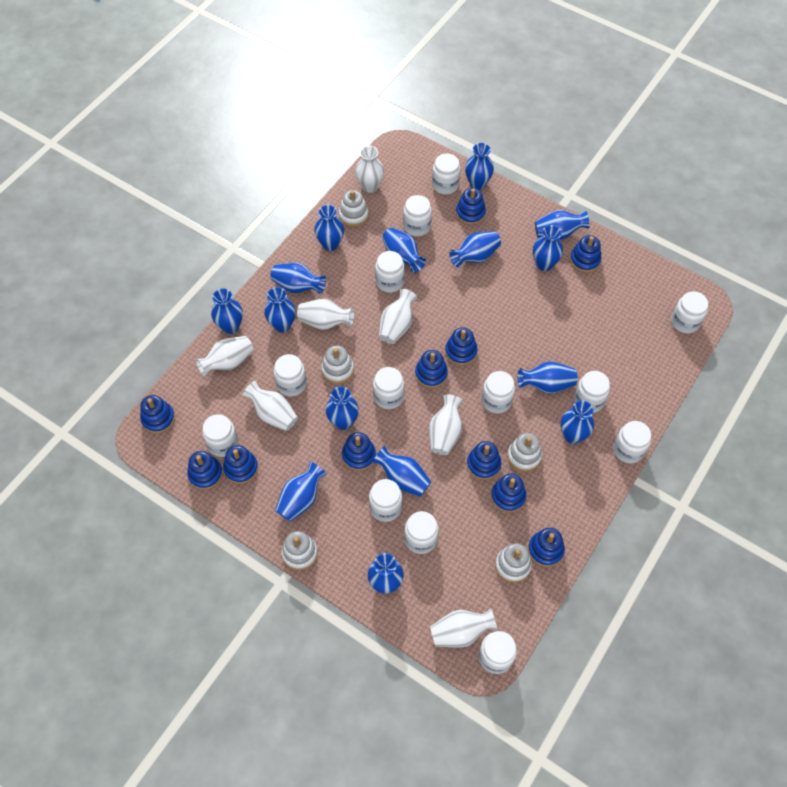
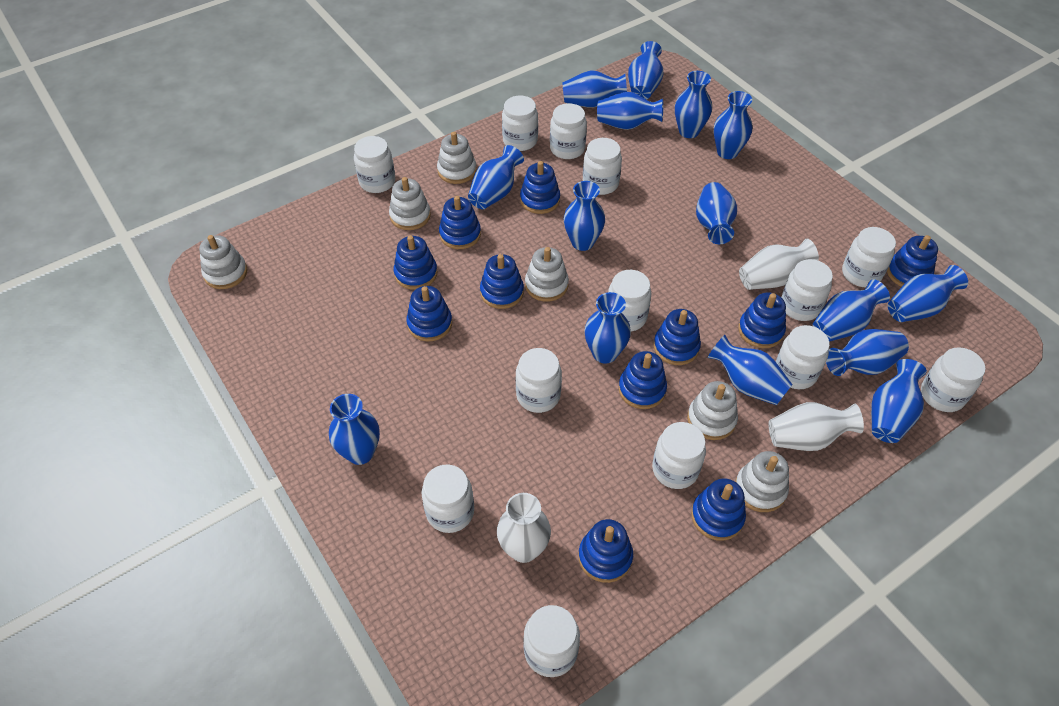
white stacking toy: [282,531,318,570] [321,345,354,384] [339,190,369,227] [495,543,532,583] [507,433,542,472] = 5 -> [199,235,247,289] [389,177,431,230] [437,132,477,184] [525,247,569,302] [687,381,738,440] [735,451,789,512] = 6
white vase: [195,336,253,377] [243,381,298,431] [297,299,354,330] [355,146,384,193] [379,289,417,344] [429,395,463,455] [430,608,498,648] = 7 -> [497,493,551,563] [739,239,819,290] [769,402,864,451] = 3

